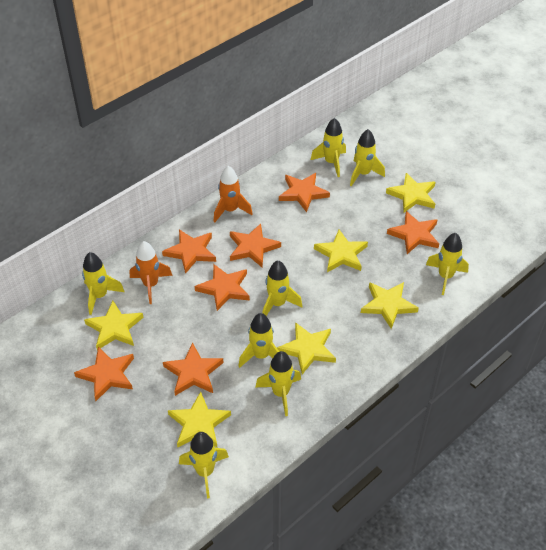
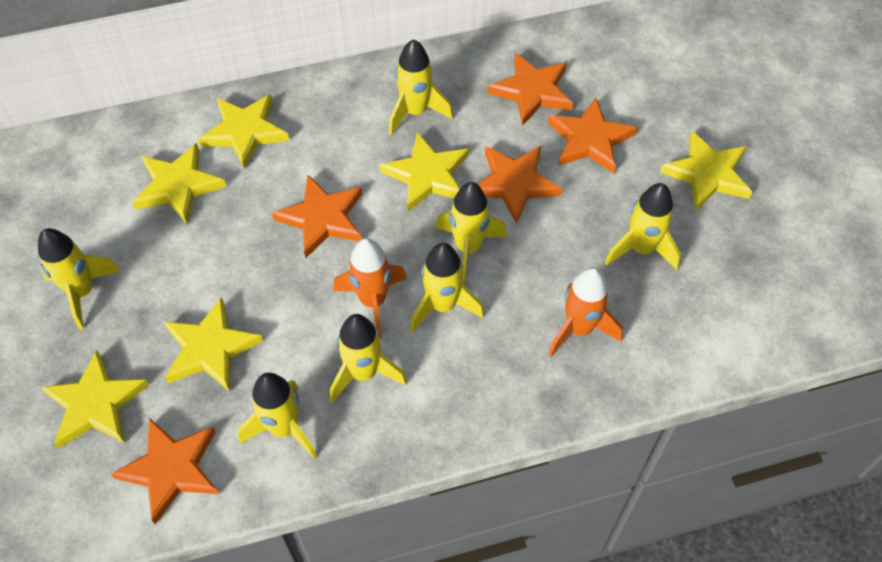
orange star: [74,347,134,401] [162,229,216,274] [163,343,224,396] [195,264,250,311] [230,224,281,268] [279,173,330,212] [387,211,439,254] = 7 -> [111,418,219,524] [272,174,362,258] [478,146,562,224] [487,52,573,126] [547,97,637,173] = 5
yellow rocket: [82,252,125,315] [179,432,229,499] [238,313,279,368] [256,351,301,416] [263,260,302,316] [311,118,346,177] [350,129,385,186] [426,233,469,295] = 8 -> [38,228,121,330] [238,373,317,459] [330,314,407,404] [389,39,453,135] [410,243,484,333] [435,182,507,283] [605,183,681,270] = 7

